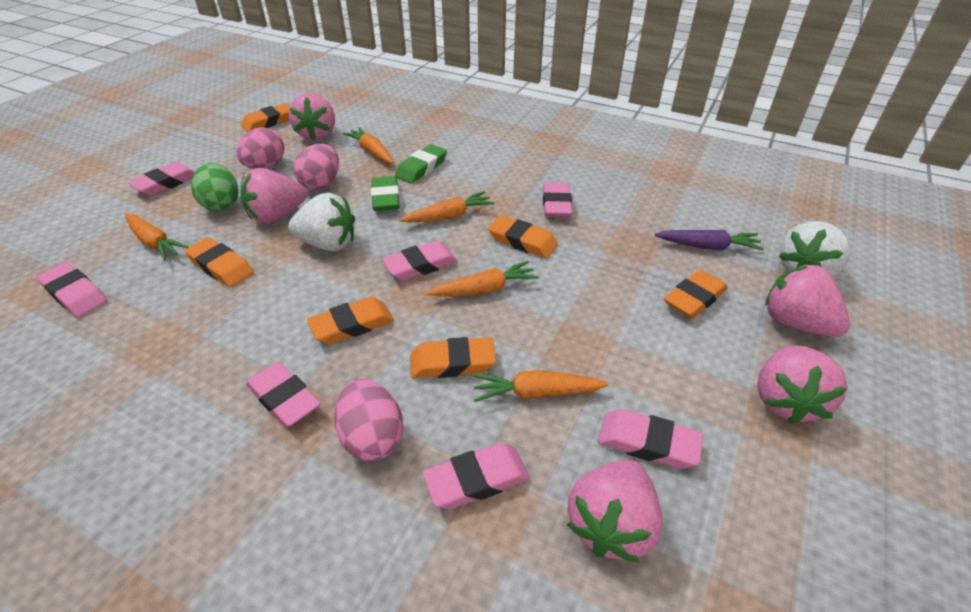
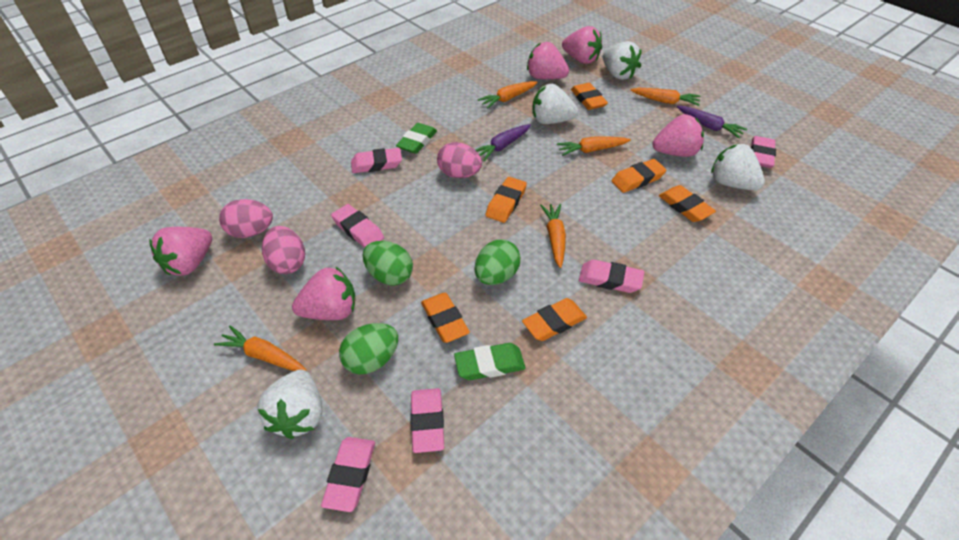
green egg: [191,163,239,212] = 1 -> [339,323,398,375] [363,241,413,286] [475,239,521,285] = 3
pink eraser: [37,262,108,317] [128,162,195,196] [246,362,321,427] [382,241,458,281] [423,443,530,510] [543,183,572,217] [598,409,703,469] = 7 -> [321,437,375,512] [331,204,384,248] [351,148,402,173] [410,388,444,453] [579,260,644,293] [751,136,776,168] = 6
purple carrot: [655,230,764,250] = 1 -> [475,124,531,161] [677,106,747,139] = 2
white strawberry: [288,193,355,251] [779,221,850,277] = 2 -> [257,370,322,439] [532,84,578,124] [602,41,642,80] [711,143,765,190] = 4

